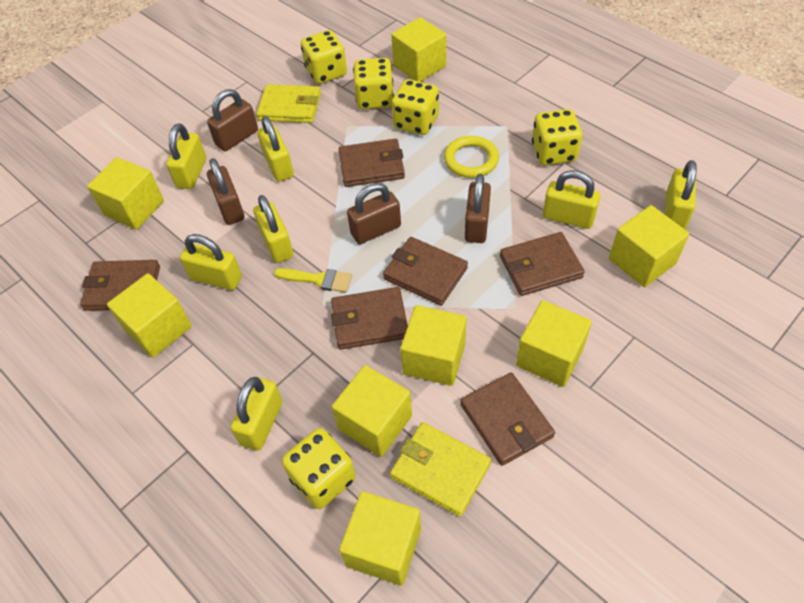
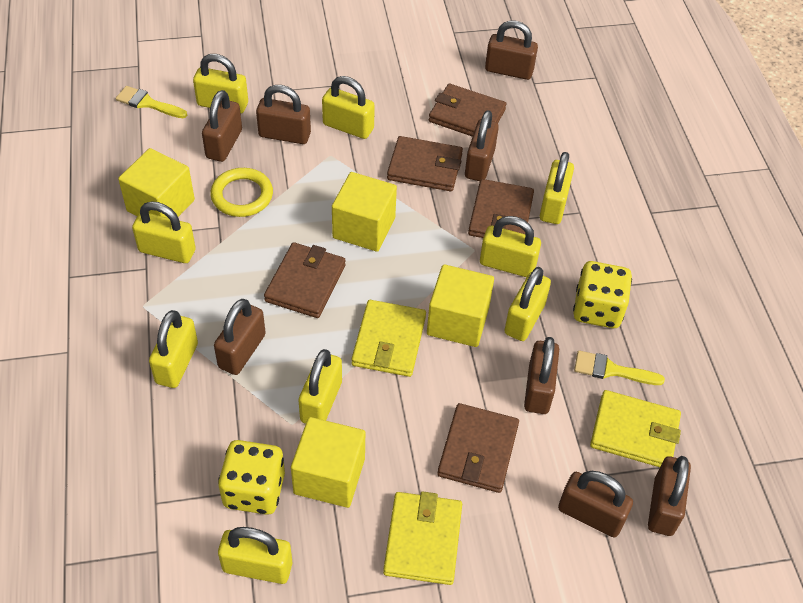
brown padlock: [207,89,258,151] [207,158,245,225] [347,183,401,244] [465,174,491,243] = 4 -> [202,90,242,162] [214,299,266,375] [256,85,311,144] [465,110,499,181] [485,20,538,80] [524,337,559,414] [558,471,633,537] [648,456,691,536] = 8
brown wallet: [80,260,160,311] [331,287,408,350] [339,139,405,187] [383,237,468,306] [460,373,555,466] [500,232,585,296] = 6 -> [264,242,346,318] [387,136,463,191] [429,84,506,137] [437,403,519,493] [468,179,534,238] = 5
yellow brush: [274,268,352,292] = 1 -> [116,86,187,118] [574,350,665,385] = 2
yellow cube: [87,157,164,230] [107,273,192,358] [332,365,412,457] [339,491,421,585] [391,17,446,82] [401,305,467,386] [516,300,592,387] [609,205,689,287] = 8 -> [118,148,195,218] [291,417,365,508] [332,172,397,252] [427,264,494,347] = 4
yellow dice: [282,428,356,509] [301,30,347,84] [353,58,394,109] [392,79,439,135] [532,109,582,165] = 5 -> [218,440,285,515] [573,261,632,328] = 2
yellow padlock: [166,123,206,189] [180,234,242,290] [231,377,283,451] [253,195,293,263] [257,116,294,182] [543,170,601,229] [665,160,697,229] = 7 -> [132,201,196,263] [149,310,198,388] [193,54,248,114] [218,527,292,584] [298,349,342,424] [322,76,375,139] [480,216,541,277] [504,267,551,341] [540,152,574,224] = 9
yellow wallet: [256,84,321,123] [390,422,491,517] = 2 -> [351,300,426,377] [383,491,462,585] [590,390,681,467] = 3

